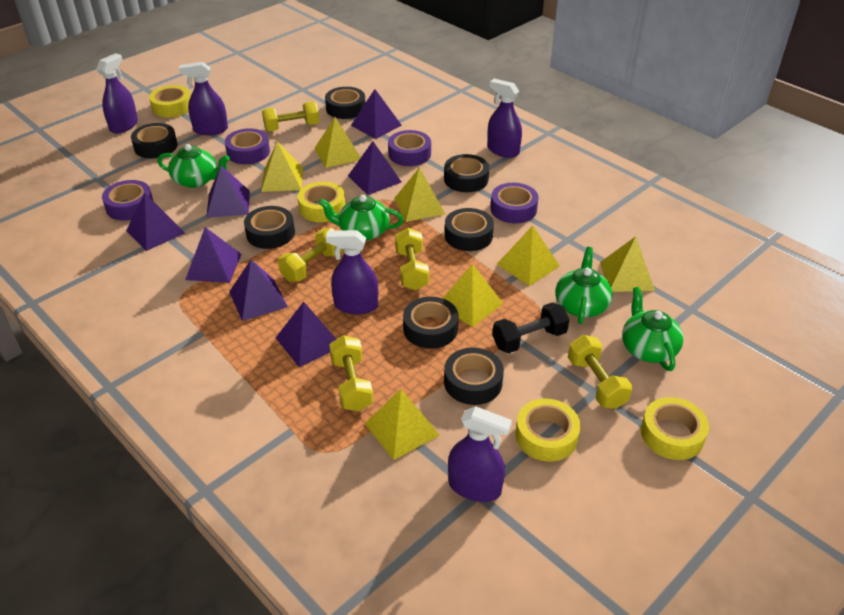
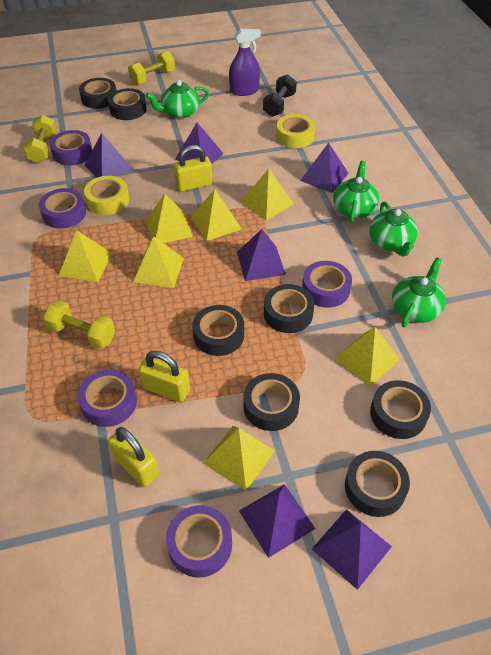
purple pyramid: [126,193,185,251] [185,227,241,283] [206,166,250,218] [229,260,288,321] [276,302,336,367] [348,141,401,195] [351,89,402,139] = 7 -> [85,133,133,178] [175,123,224,164] [237,229,286,281] [239,484,315,558] [300,143,349,193] [312,509,392,590] = 6
purple spray bottle: [97,53,138,133] [179,62,228,135] [326,230,378,315] [448,406,512,502] [487,79,522,158] = 5 -> [229,29,261,96] = 1
purple tape: [102,180,153,221] [225,128,270,164] [388,130,431,166] [490,183,539,223] = 4 -> [39,188,86,229] [50,130,92,165] [78,369,137,427] [166,505,232,578] [302,261,352,308] = 5
yellow dumbbell: [262,101,320,131] [278,228,343,282] [329,335,373,412] [395,228,429,290] [568,335,632,409] = 5 -> [23,115,57,163] [43,301,115,349] [128,51,175,85] = 3
yellow padlock: none = 0 -> [108,427,159,487] [139,351,190,402] [174,145,212,192] = 3
yellow tape: [149,85,191,117] [298,182,345,222] [515,399,581,462] [641,397,709,460] = 4 -> [84,176,129,215] [276,114,315,148] = 2

